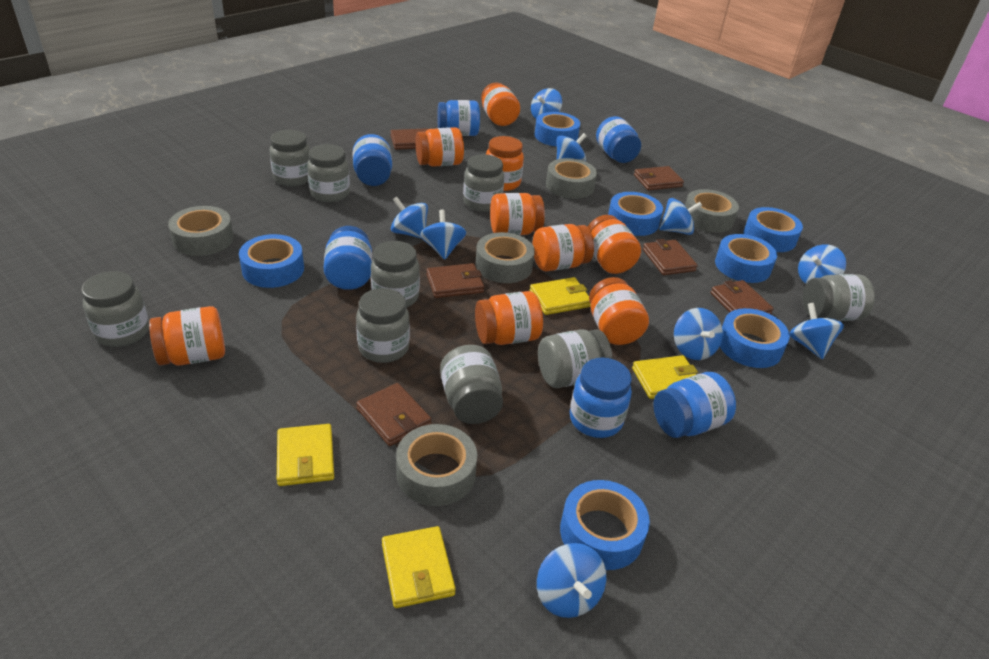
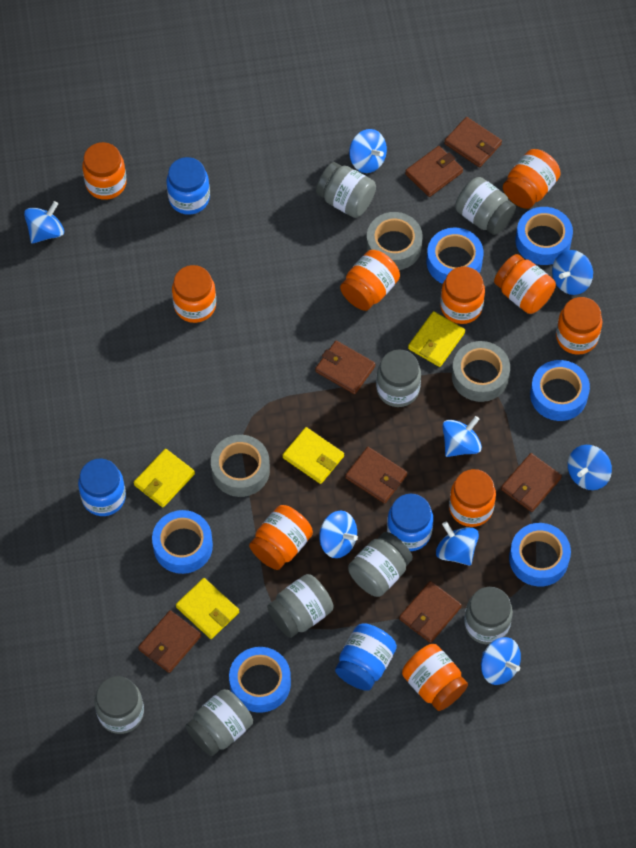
blue jar: [324,226,372,290] [352,134,392,186] [437,100,480,136] [570,358,632,438] [596,116,641,163] [653,372,736,438] = 6 -> [78,459,126,516] [166,157,210,215] [335,623,397,691] [387,494,433,551] = 4
blue spinning top: [391,197,428,239] [420,209,466,260] [531,88,562,119] [537,543,606,618] [557,133,587,162] [659,198,702,235] [674,308,723,360] [790,303,844,359] [798,244,846,284] = 9 -> [24,201,64,244] [319,510,358,558] [349,129,387,173] [436,521,479,566] [443,416,482,457] [481,637,521,685] [552,250,593,295] [568,445,612,490] = 8
blue tape: [239,234,304,288] [535,112,580,147] [560,480,650,570] [608,192,663,236] [715,234,777,283] [720,308,790,368] [744,207,803,252] = 7 -> [152,510,213,574] [229,647,291,713] [427,227,483,284] [509,523,571,587] [516,207,573,265] [530,360,590,421] = 6
brown wallet: [356,383,432,446] [390,128,428,150] [426,263,484,298] [634,166,684,190] [643,239,698,275] [710,280,774,314] = 6 -> [138,610,201,673] [315,341,375,394] [345,447,407,503] [399,581,462,643] [405,146,463,197] [444,117,502,167] [501,453,562,512] = 7
grey jar: [81,271,149,347] [270,130,310,186] [307,144,350,202] [356,288,410,363] [371,241,420,308] [440,345,503,424] [463,154,504,212] [538,329,613,388] [803,274,875,321] = 9 -> [94,676,144,734] [185,689,253,756] [267,574,333,638] [316,162,376,218] [348,532,413,597] [376,349,421,407] [455,177,516,235] [464,587,513,644] = 8
grey tape: [168,206,234,256] [396,424,477,506] [475,232,535,283] [546,158,597,199] [685,189,739,233] = 5 -> [211,435,270,497] [366,212,423,270] [452,341,510,402] = 3
orange jar: [149,306,225,366] [415,127,464,167] [475,291,543,345] [481,83,520,126] [486,136,524,191] [490,193,545,235] [533,224,594,271] [588,215,641,274] [589,277,649,345] = 9 -> [82,142,127,200] [172,265,216,323] [249,505,313,570] [340,250,400,311] [402,644,468,711] [440,266,485,324] [449,469,496,527] [494,254,556,314] [503,149,561,209] [556,297,602,355] = 10

